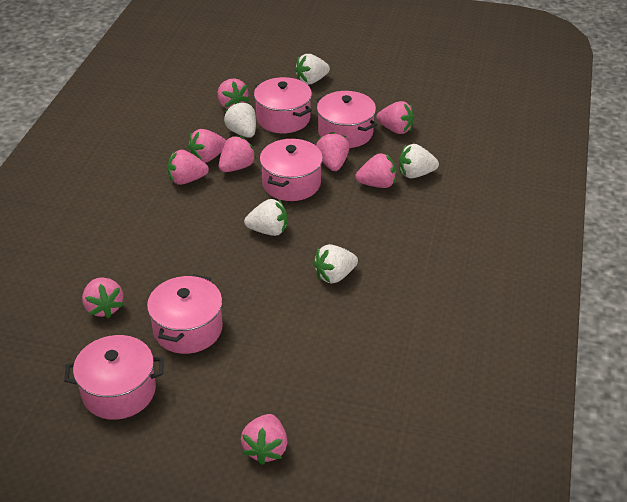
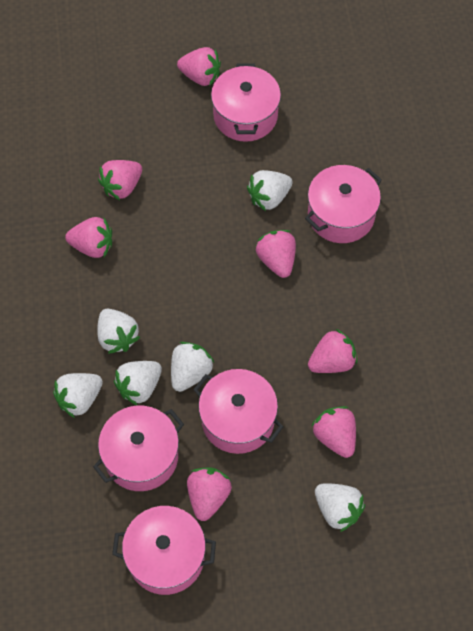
pink strawberry: [82,277,124,318] [167,150,209,185] [188,129,226,163] [218,78,249,109] [219,136,256,172] [241,414,287,465] [316,132,349,171] [356,153,396,188] [376,101,414,134] = 9 -> [65,217,112,258] [98,160,142,200] [177,47,221,86] [187,467,232,521] [256,230,296,278] [308,329,357,373] [312,406,356,458] = 7
white strawberry: [224,101,256,138] [244,199,287,236] [295,54,330,85] [313,244,358,284] [399,144,439,178] = 5 -> [53,373,103,418] [97,309,140,354] [114,361,162,406] [171,342,214,392] [247,170,293,211] [315,483,365,532] = 6

